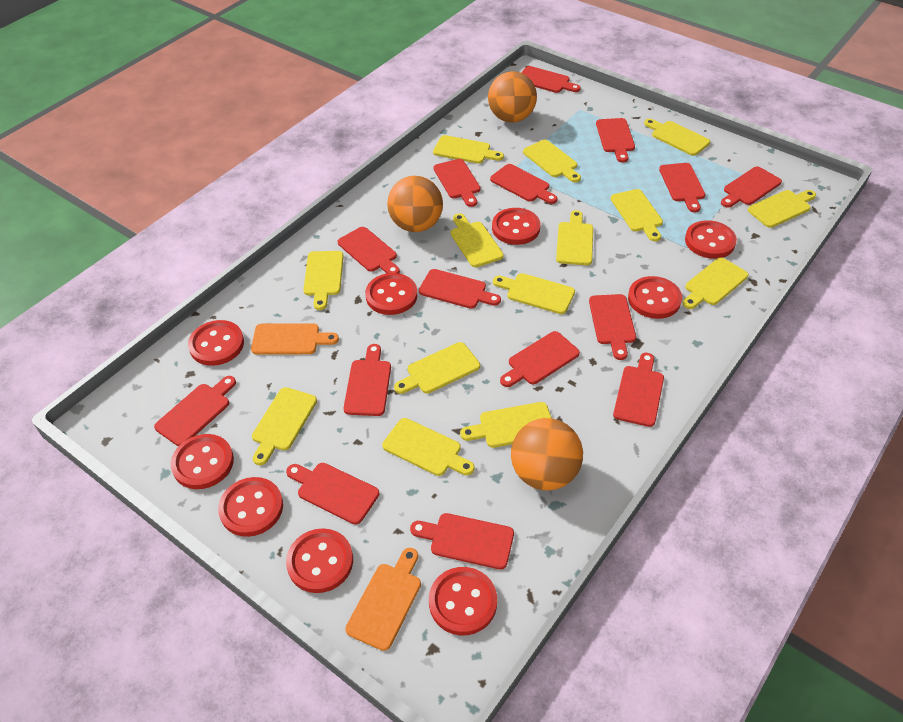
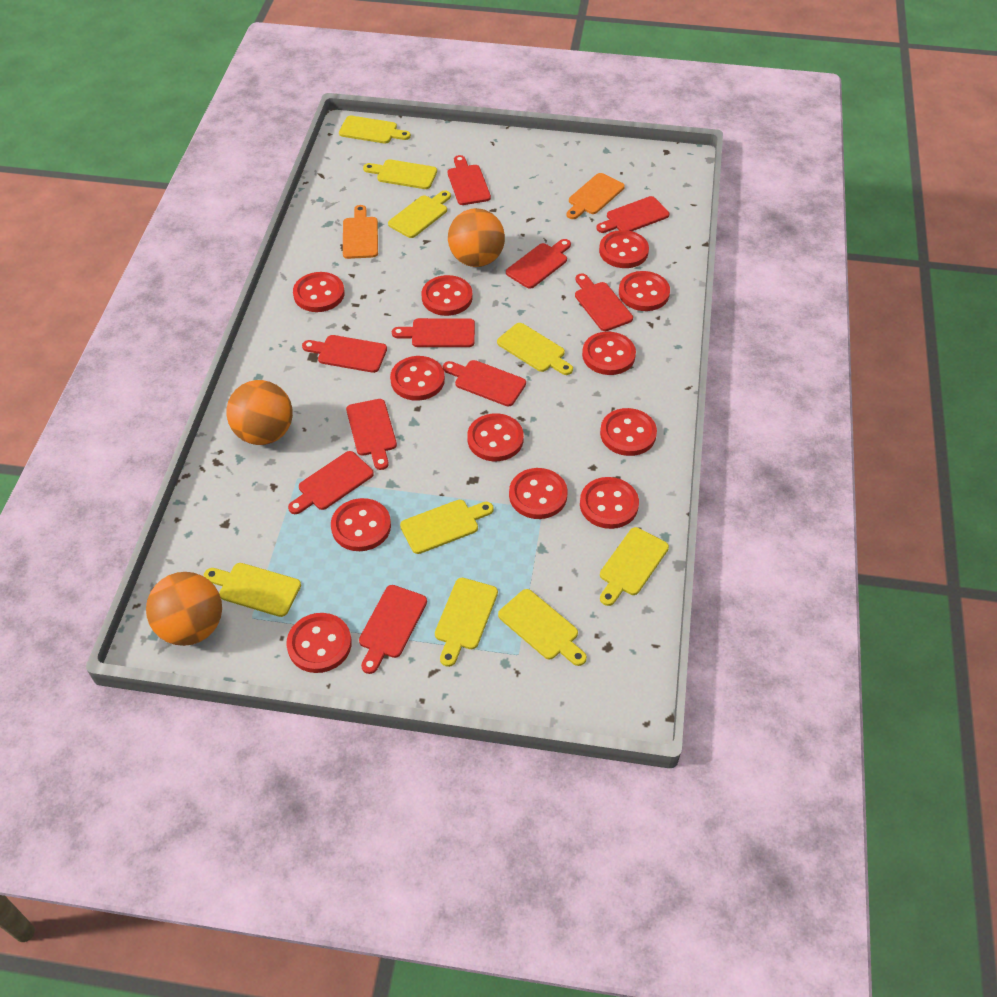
red button: [170,434,234,489] [188,320,244,366] [218,477,283,537] [286,528,353,593] [365,273,418,315] [429,567,497,635] [492,208,540,245] [628,276,682,319] [685,220,737,259] = 9 -> [286,613,352,673] [293,272,345,312] [331,498,391,551] [390,356,445,401] [422,275,473,316] [467,413,524,461] [509,468,568,519] [580,477,639,529] [582,332,636,375] [599,230,649,268] [600,408,657,456] [619,271,670,311] = 12
red cutting board: [154,376,236,446] [286,463,379,525] [338,227,400,273] [344,344,391,416] [410,513,514,570] [419,269,501,309] [434,159,481,207] [490,164,557,204] [500,331,580,387] [521,66,581,93] [589,294,636,360] [596,118,635,163] [613,353,664,427] [659,163,705,212] [721,166,782,208] = 15 -> [288,451,374,514] [302,335,387,373] [346,399,397,470] [359,585,427,674] [392,318,475,347] [443,360,526,406] [448,155,491,205] [506,239,571,289] [575,273,633,331] [596,196,669,233] = 10
yellow cutting board: [252,387,317,465] [303,251,344,310] [382,418,475,476] [394,342,480,394] [433,135,504,164] [451,213,504,267] [460,402,552,448] [493,273,575,314] [523,140,581,182] [556,210,593,265] [611,189,663,241] [644,119,710,156] [683,257,749,309] [748,190,816,228] = 14 -> [204,563,301,617] [339,116,411,144] [363,159,437,189] [388,191,451,238] [400,500,494,554] [435,578,498,667] [497,323,573,375] [498,589,587,666] [600,527,669,606] = 9

